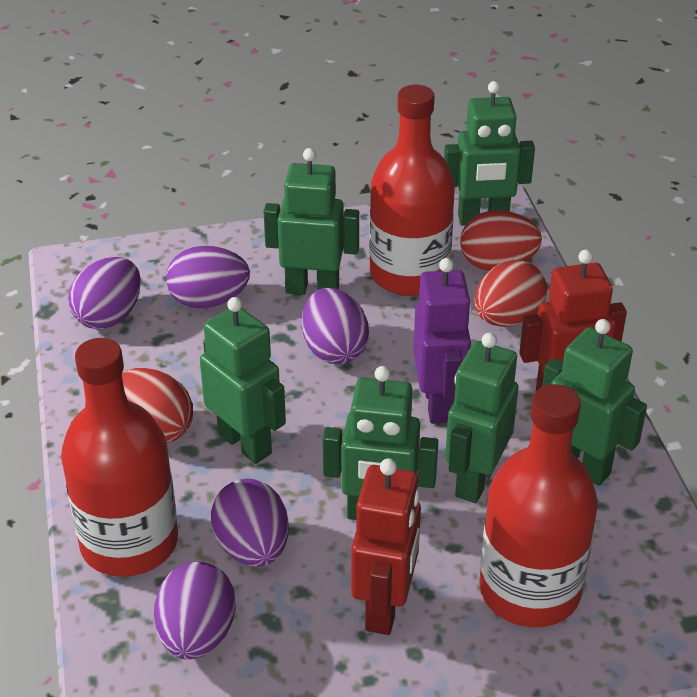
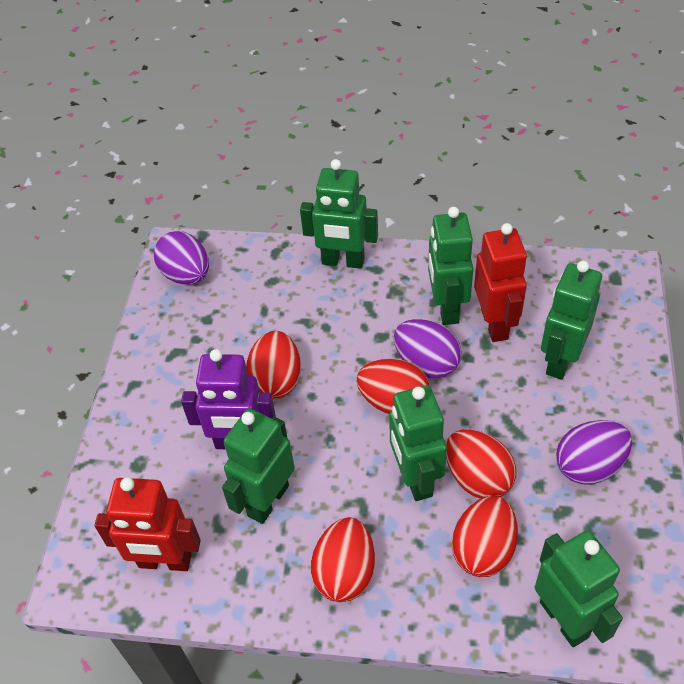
purple egg: [68,257,141,329] [154,562,236,659] [166,246,250,308] [211,478,289,567] [302,288,369,364] = 5 -> [154,231,209,285] [394,319,461,379] [556,420,632,484] = 3
red bottle: [61,338,178,577] [369,85,455,296] [479,384,598,627] = 3 -> none = 0
red egg: [122,368,193,443] [460,210,542,271] [474,260,547,327] = 3 -> [246,331,301,399] [311,517,375,602] [356,358,429,414] [446,429,516,499] [452,496,518,577] = 5

